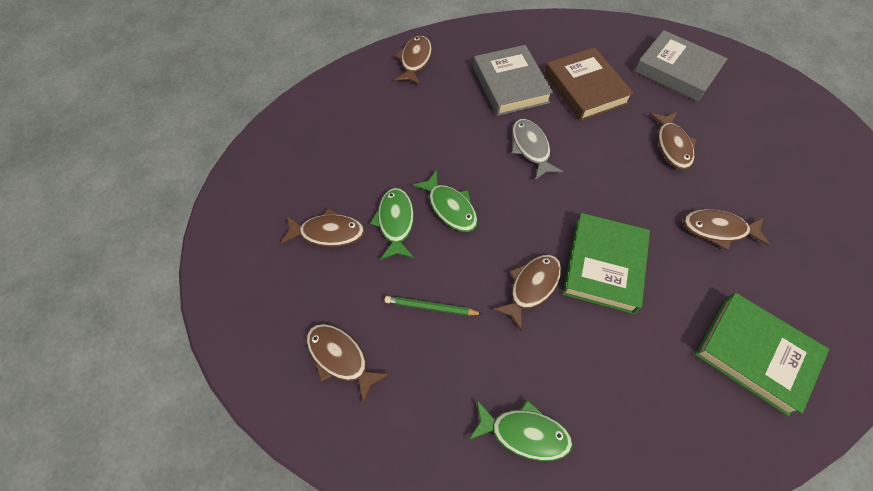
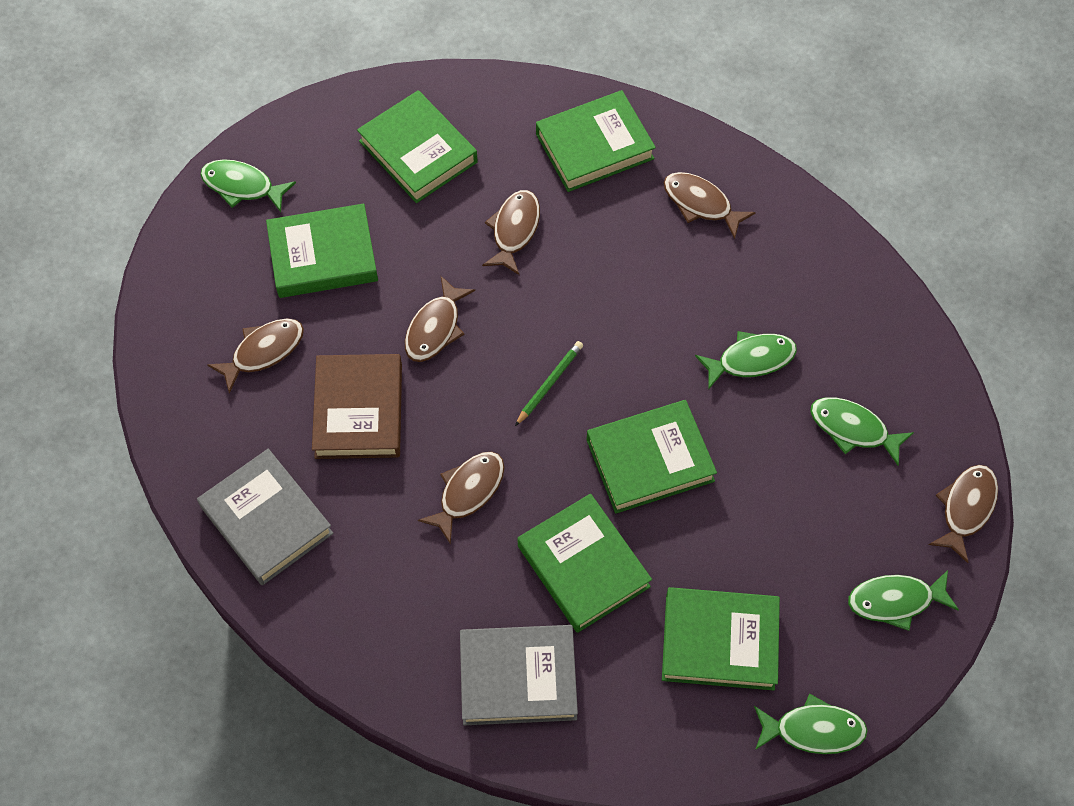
green book: [562,213,650,314] [695,293,829,416] = 2 -> [266,204,378,298] [357,90,478,203] [518,494,652,633] [536,90,656,192] [587,400,717,513] [662,587,780,690] = 6
green fish: [370,188,414,260] [412,170,478,232] [469,400,573,461] = 3 -> [200,159,296,212] [695,331,797,390] [754,693,868,754] [810,397,914,466] [848,570,959,631] = 5
grey fish: [512,119,563,180] = 1 -> none = 0

